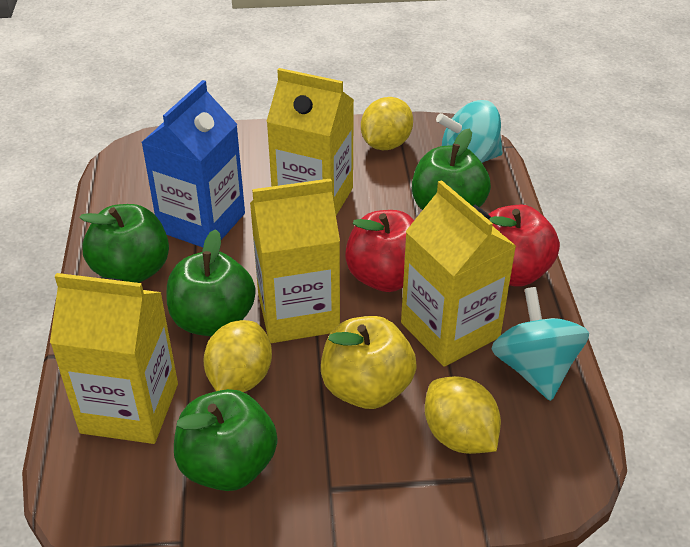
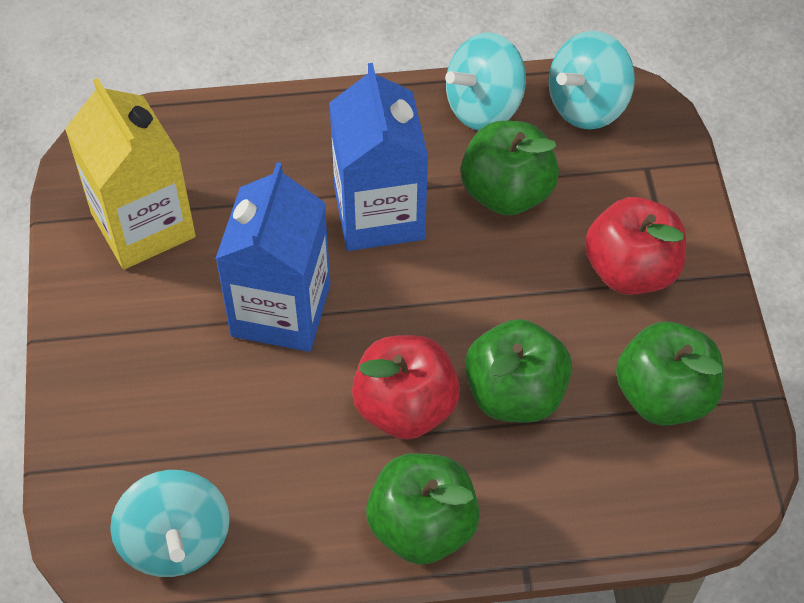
blue carton: [141,80,245,247] = 1 -> [215,162,330,352] [329,63,428,251] = 2
turquoise spinning top: [436,100,503,163] [492,287,589,401] = 2 -> [110,470,230,577] [445,32,526,130] [548,31,635,130] = 3
yellow apple: [321,316,417,409] = 1 -> none = 0
yellow carton: [50,273,178,444] [250,178,340,343] [266,68,354,215] [401,180,516,367] = 4 -> [65,78,196,269] = 1
yellow lemon: [203,320,272,392] [361,97,413,150] [425,376,501,454] = 3 -> none = 0

